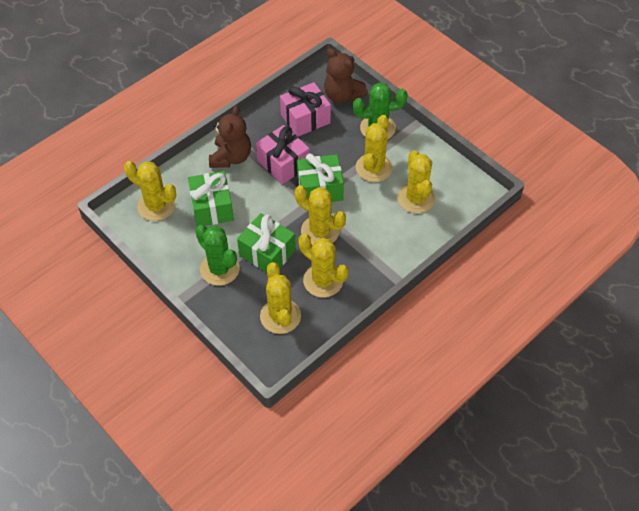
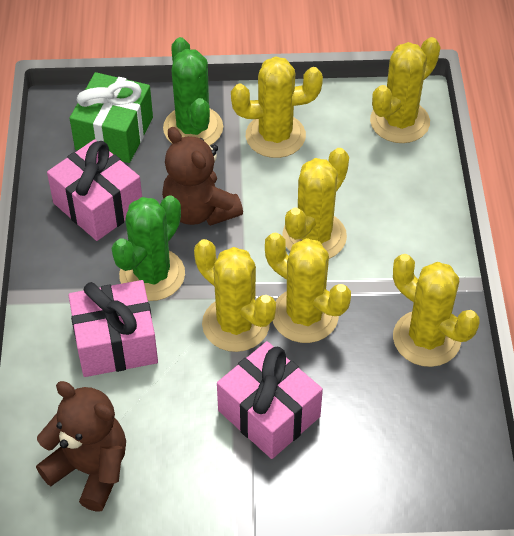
green gift: [188,171,234,227] [237,213,296,272] [297,153,344,202] = 3 -> [70,72,153,163] = 1
pink gift: [256,125,310,184] [280,82,331,136] = 2 -> [47,139,142,241] [69,280,158,377] [217,341,323,459] = 3

